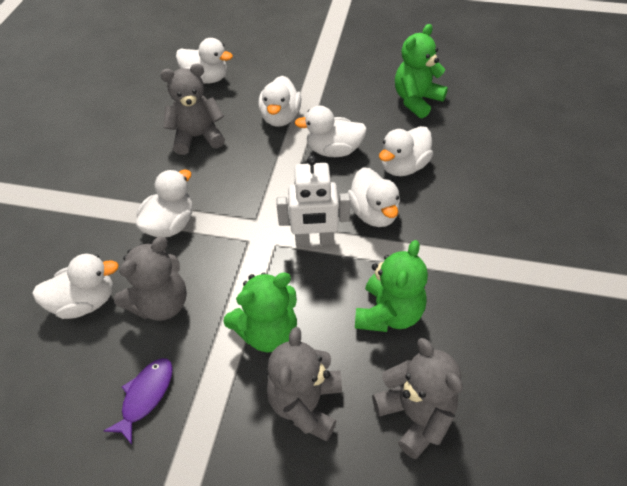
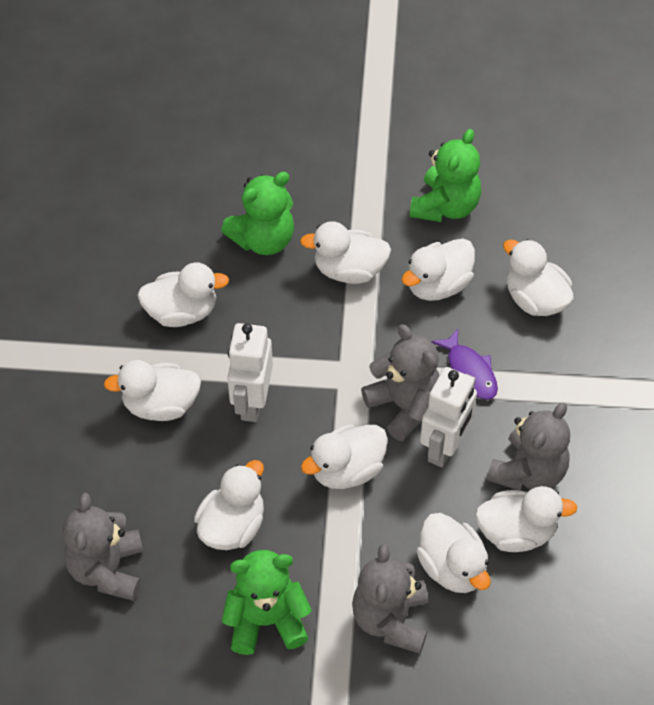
white duck: [32,254,119,319] [136,170,193,238] [176,38,233,84] [258,76,302,127] [295,106,367,157] [348,167,400,227] [379,126,433,176] = 7 -> [104,360,201,421] [137,263,229,327] [194,460,264,550] [300,221,391,284] [301,424,388,489] [402,238,475,301] [416,513,491,593] [475,486,577,552] [503,239,574,316] = 9
white robot: [276,155,350,246] = 1 -> [227,323,273,422] [420,367,477,468] = 2

